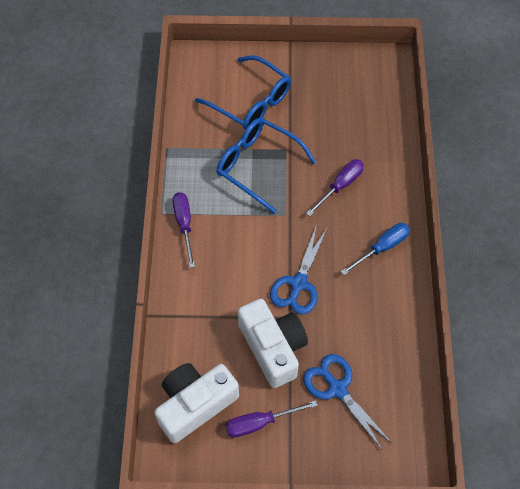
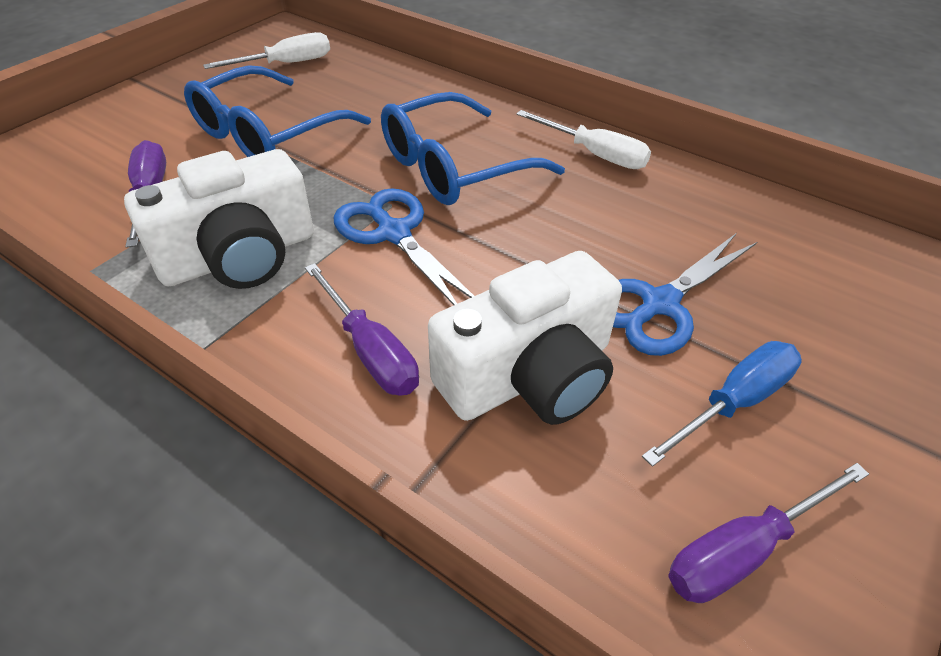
white screwdriver: none = 0 -> [203,32,330,69] [516,110,651,169] = 2

